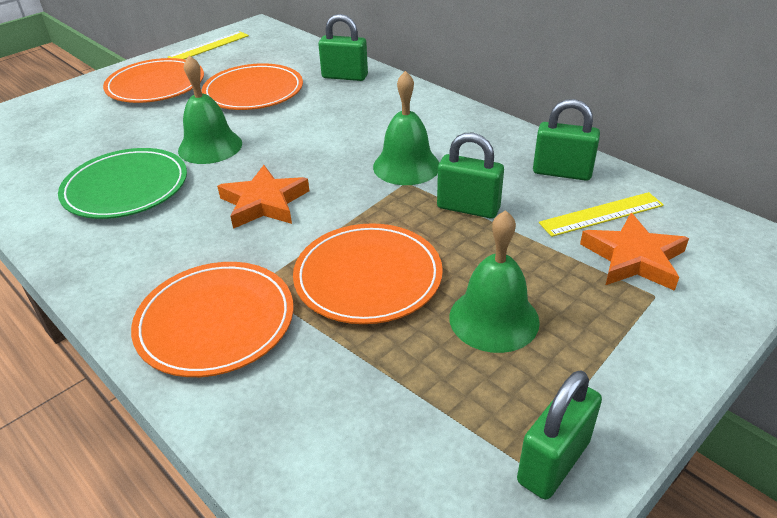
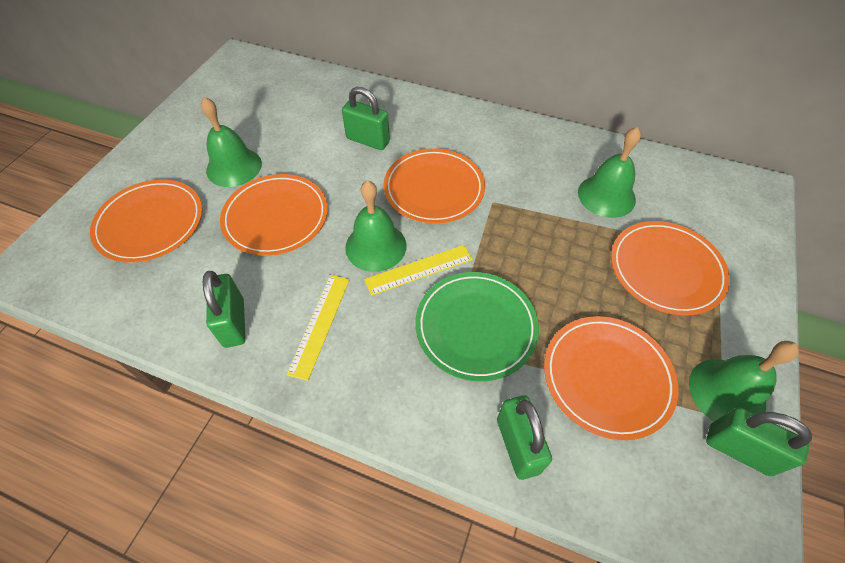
green bell: [178,56,242,164] [373,71,439,185] [449,210,540,353] = 3 -> [201,97,262,187] [345,180,406,272] [578,127,641,218] [689,341,799,421] = 4
orange plate: [103,58,204,103] [131,262,294,377] [202,63,303,110] [293,223,443,324] = 4 -> [90,179,202,263] [220,174,328,256] [383,148,485,224] [544,316,678,440] [611,221,730,316] = 5
orange star: [217,165,309,229] [580,213,689,291] = 2 -> none = 0

